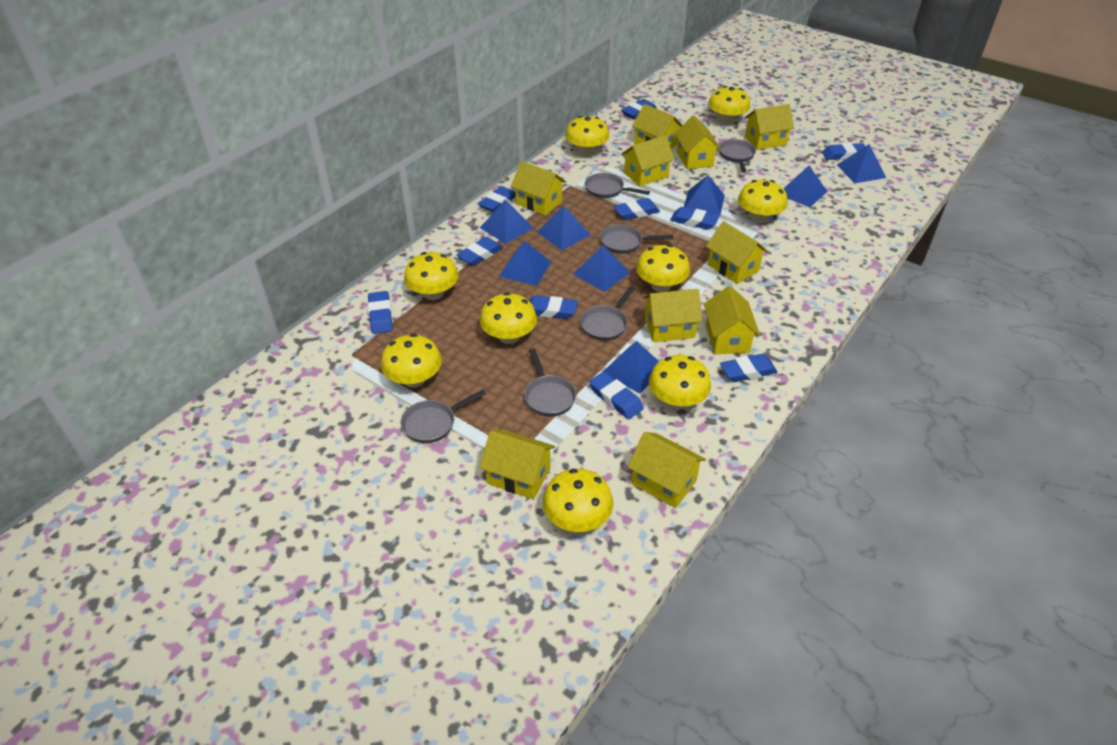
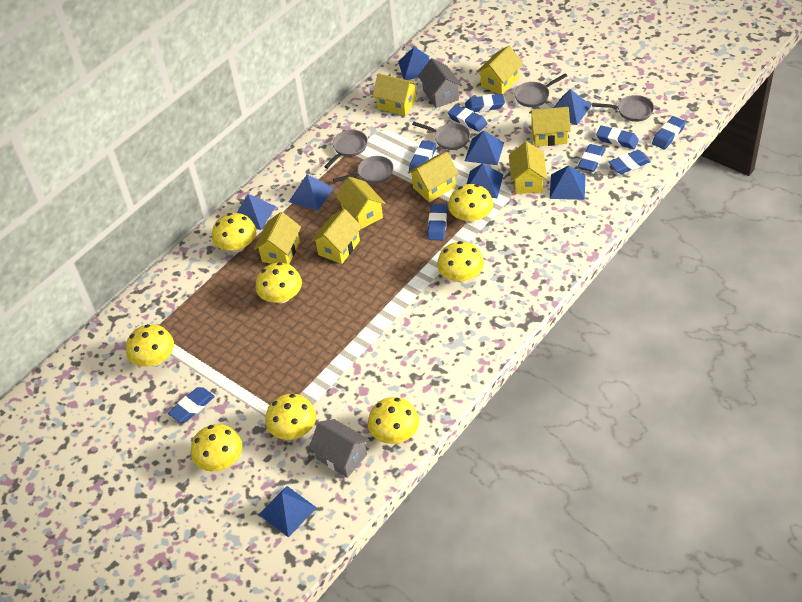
blue eraser: [368,291,393,334] [456,237,503,266] [478,186,515,212] [529,295,578,319] [589,372,644,419] [613,198,660,220] [621,99,657,119] [670,207,719,229] [720,354,778,382] [822,143,866,160] = 10 -> [168,387,215,423] [409,140,436,171] [428,204,448,240] [448,105,487,132] [465,94,505,112] [578,144,606,172] [596,126,639,149] [608,150,651,174] [652,116,686,149] = 9
grey house: none = 0 -> [308,419,369,478] [418,58,462,108] = 2
grey pan: [401,390,486,443] [524,349,576,417] [580,286,635,341] [585,173,650,198] [600,225,673,254] [719,139,756,173] = 6 -> [324,130,368,169] [333,156,394,184] [412,122,470,150] [514,73,567,107] [592,95,654,122] = 5
yellow house: [480,429,555,499] [511,161,566,215] [621,135,675,187] [627,432,706,508] [632,104,682,148] [643,289,702,342] [675,116,721,169] [704,286,760,354] [706,221,768,284] [745,104,794,150] = 10 -> [254,212,301,264] [311,209,362,264] [336,177,385,230] [372,73,418,116] [408,151,459,202] [477,45,523,94] [509,141,547,194] [529,107,571,147] = 8
yellow mushroom: [381,334,442,388] [404,252,459,300] [480,292,537,344] [543,469,613,532] [565,116,609,156] [636,244,690,292] [649,355,711,409] [708,86,750,125] [738,180,787,223] = 9 -> [126,324,174,367] [191,424,242,471] [212,213,256,252] [256,262,302,303] [265,394,316,440] [368,397,419,444] [437,241,484,283] [448,184,493,223] = 8

